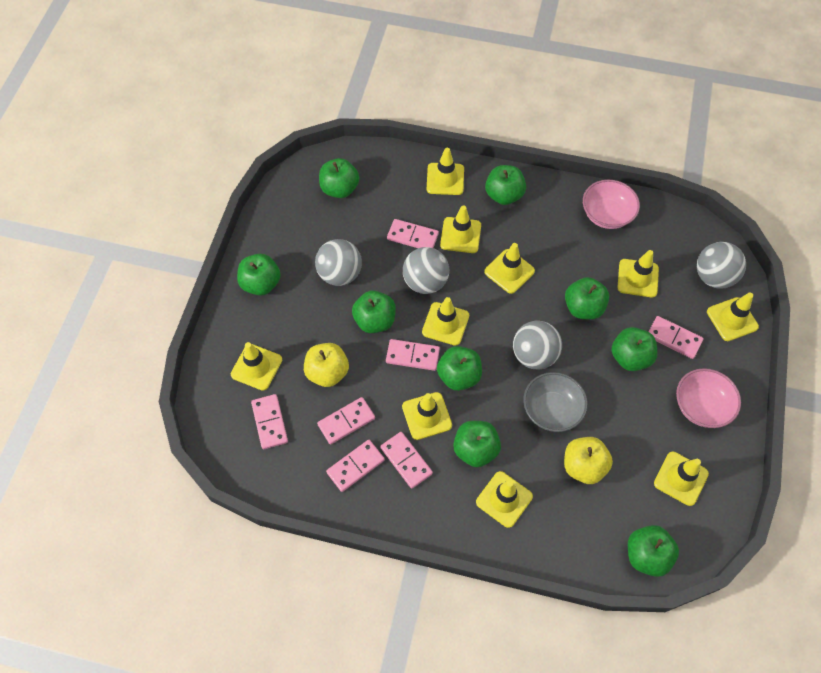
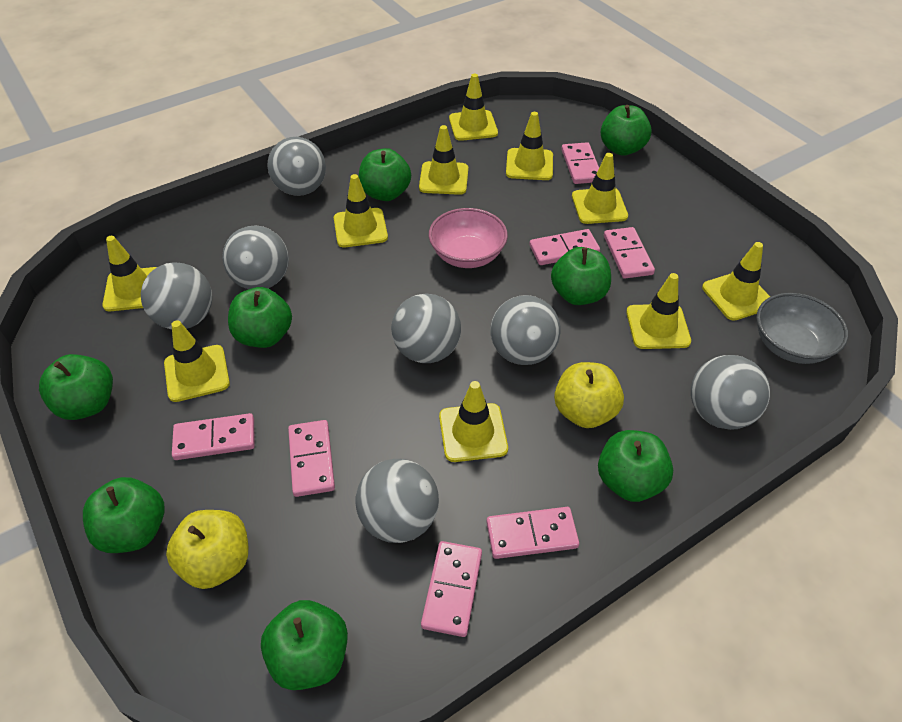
green apple: [237,254,281,296] [319,158,359,198] [352,291,396,333] [437,346,482,391] [453,421,501,467] [485,165,526,205] [565,277,609,320] [611,327,657,371] [628,525,679,577] = 9 -> [39,354,113,420] [83,477,165,553] [228,287,292,348] [261,600,348,690] [359,148,411,201] [551,247,611,305] [598,430,673,502] [600,105,652,156] = 8
grey ball: [315,239,362,286] [403,247,449,294] [513,321,562,370] [697,242,746,289] = 4 -> [141,262,212,329] [222,225,289,289] [267,137,326,196] [355,459,439,543] [391,293,461,363] [490,295,561,365] [691,355,770,430] = 7
pink bowl: [583,180,640,229] [676,368,741,428] = 2 -> [429,208,508,268] = 1

